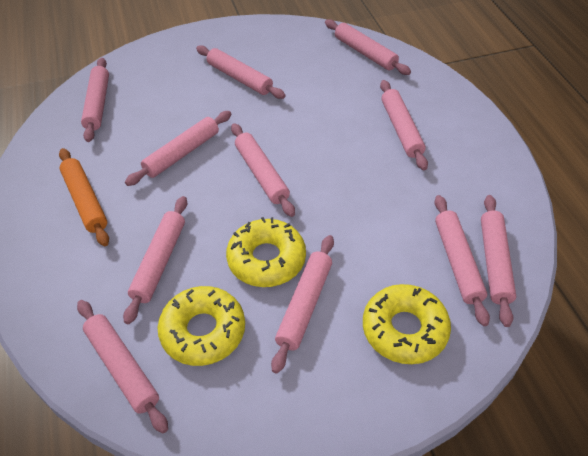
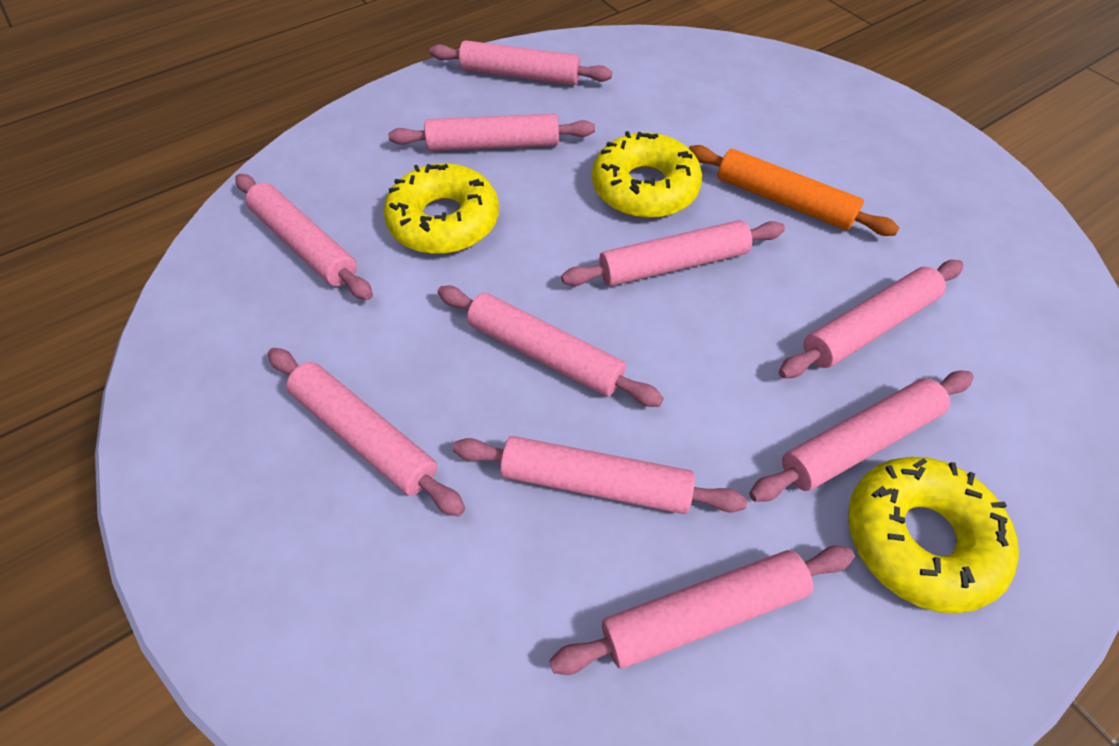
pink rolling pin: [77,300,168,433] [81,58,109,142] [123,196,187,324] [125,111,231,186] [196,45,286,99] [231,123,295,217] [271,235,334,374] [325,19,411,75] [380,80,428,170] [434,195,490,326] [481,195,516,327] = 11 -> [235,174,373,300] [268,348,465,516] [388,114,595,151] [430,40,612,85] [438,286,664,407] [453,436,747,514] [549,546,854,675] [561,220,785,286] [749,371,974,502] [778,260,964,378] = 10

